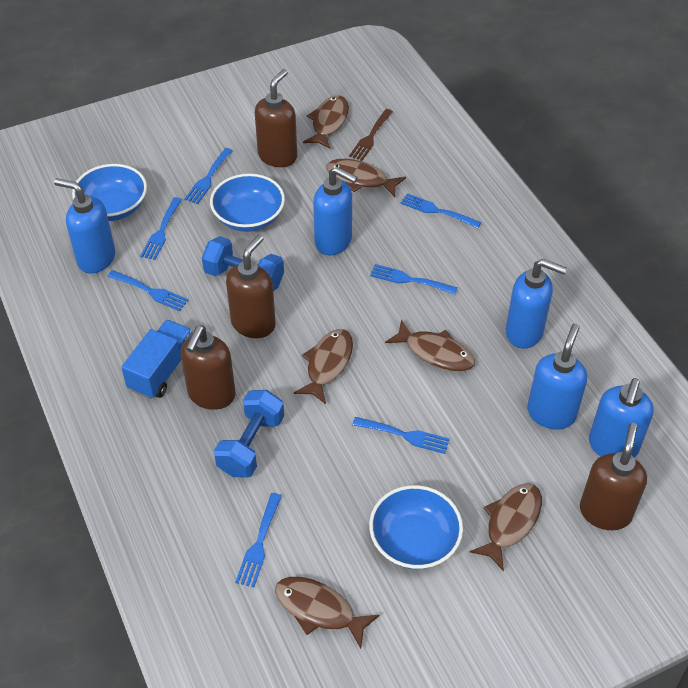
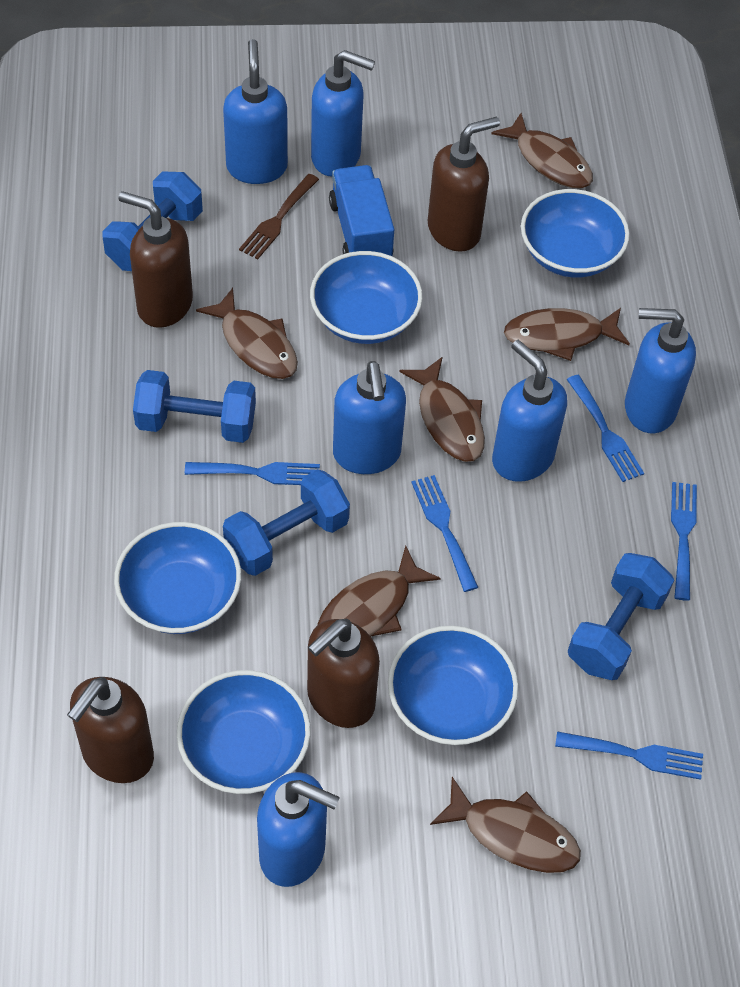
blue bowl: [72,164,147,221] [210,174,285,232] [369,485,463,569] = 3 -> [114,522,241,634] [177,670,311,794] [310,251,423,344] [388,626,518,745] [521,189,630,278] = 5
blue dumbbell: [202,236,284,291] [214,390,284,478] = 2 -> [102,171,203,271] [133,370,256,443] [223,469,350,576] [568,553,674,680] = 4
blue fork: [108,270,188,311] [140,197,182,260] [184,148,233,204] [235,493,282,588] [352,417,450,454] [370,264,458,294] [401,193,481,228] = 7 -> [185,462,320,485] [411,475,478,592] [555,731,703,780] [566,375,644,482] [671,482,697,601] = 5
blue soap dispenser: [54,178,115,273] [313,167,357,255] [506,259,567,349] [527,324,587,430] [589,378,654,458] = 5 -> [223,39,288,184] [257,772,340,887] [311,50,375,177] [333,361,406,474] [492,340,567,482] [625,308,696,433] = 6

